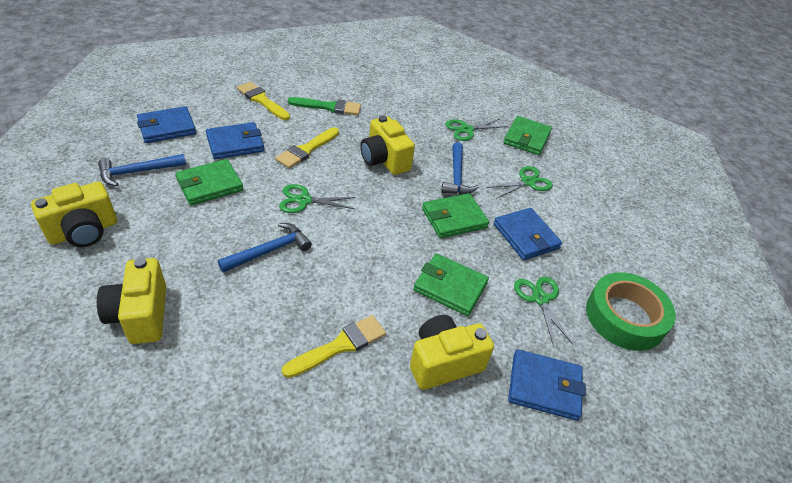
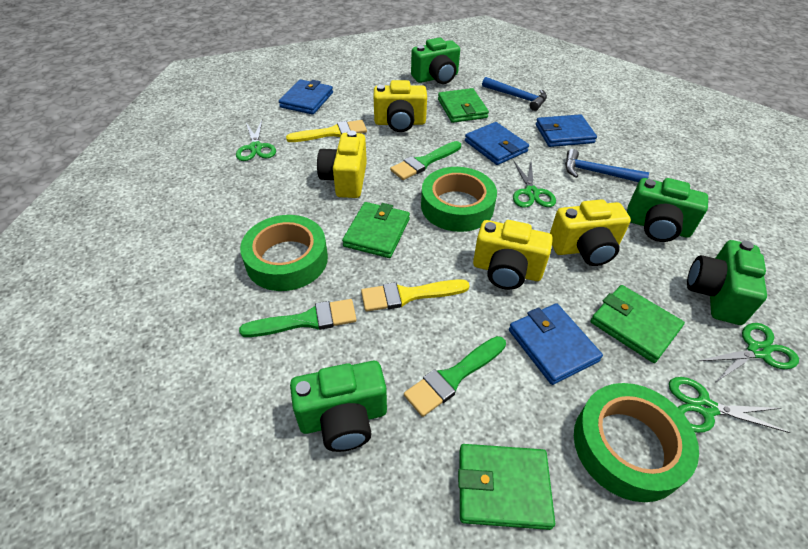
blue hammer: [98,154,186,186] [218,223,312,273] [441,142,479,195] = 3 -> [482,77,547,111] [565,149,649,182] = 2
green brush: [288,97,361,115] = 1 -> [239,299,357,337] [390,141,461,180] [404,336,506,417] = 3
green camera: none = 0 -> [290,361,387,452] [411,37,460,84] [627,178,708,242] [687,240,767,325] = 4
green tape: [586,272,676,351] = 1 -> [240,215,328,291] [421,167,497,232] [574,383,699,502] = 3
yellow brush: [237,82,290,120] [275,127,339,169] [282,315,386,378] = 3 -> [286,120,367,142] [361,279,470,312] = 2

